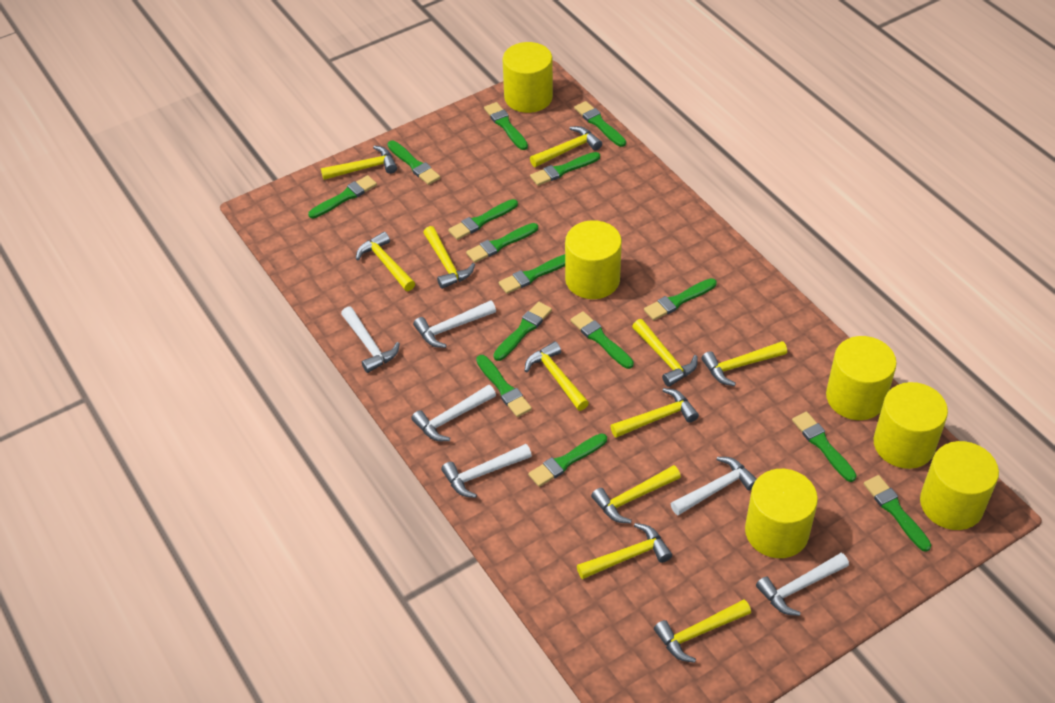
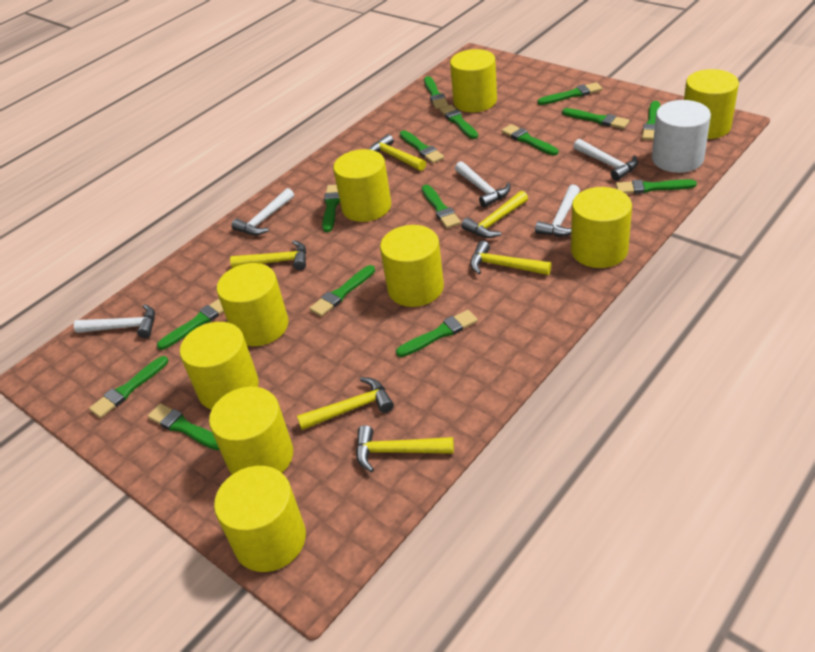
white cylinder: none = 0 -> [652,100,711,173] = 1
white hammer: [341,306,400,373] [411,385,496,441] [413,300,496,348] [441,444,532,498] [671,457,757,515] [756,553,849,616] = 6 -> [74,304,155,338] [231,188,294,235] [455,161,510,208] [535,184,580,236] [573,139,638,181] = 5
yellow cylinder: [503,42,553,113] [565,220,622,299] [745,469,818,558] [826,336,897,420] [874,382,948,469] [920,441,999,530] = 6 -> [180,322,259,410] [209,387,293,475] [214,466,306,572] [216,263,288,346] [333,149,391,222] [380,225,444,307] [450,49,497,112] [571,187,632,268] [684,69,739,139] = 9
yellow hammer: [321,146,397,180] [356,232,415,291] [423,226,475,289] [525,341,589,411] [530,126,602,167] [577,523,672,579] [591,465,681,524] [610,388,699,438] [632,319,698,387] [654,599,751,663] [701,341,787,386] = 11 -> [230,240,307,270] [297,377,394,430] [356,425,454,472] [369,134,426,171] [461,191,528,238] [470,241,552,275] = 6

